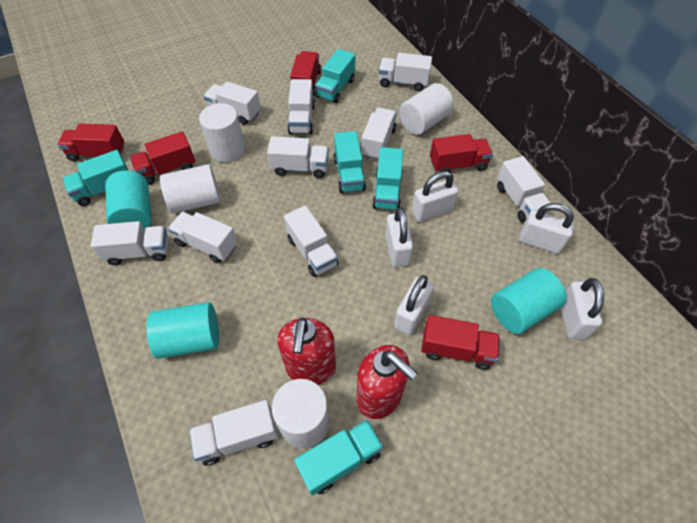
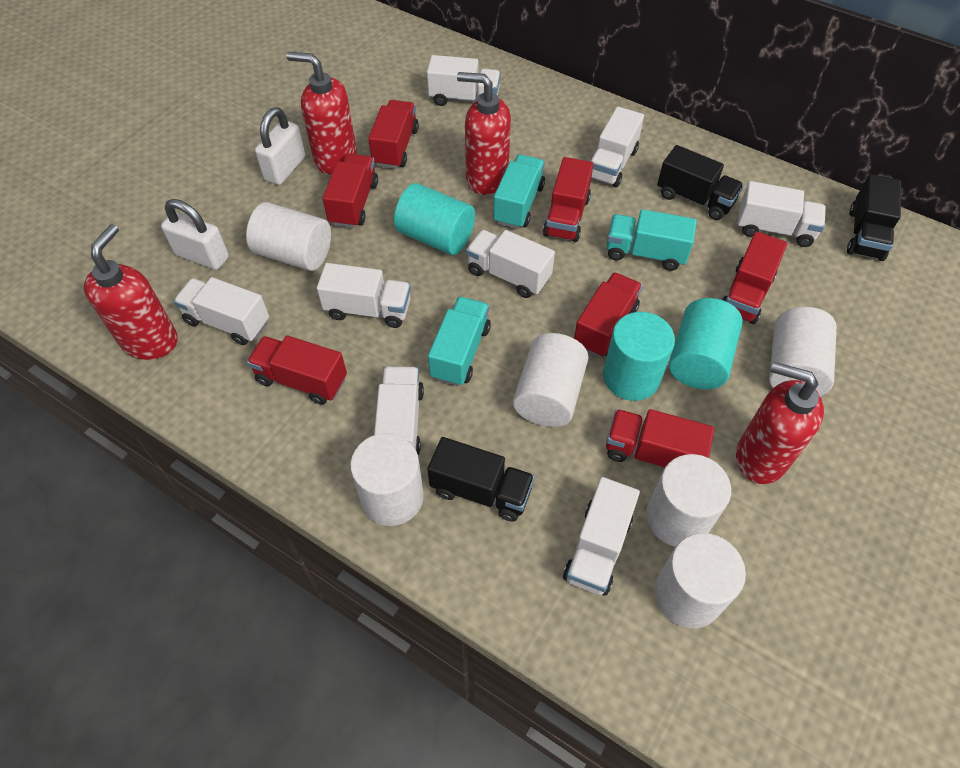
black truck: none = 0 -> [427,437,535,522] [657,145,744,220] [847,174,901,261] = 3
red soap dispenser: [277,317,336,385] [356,345,418,419] = 2 -> [84,224,178,360] [287,52,357,175] [457,72,511,195] [736,361,824,484] = 4
red truck: [57,123,125,162] [130,131,195,185] [290,51,321,96] [421,315,500,370] [430,134,493,172] = 5 -> [247,335,347,405] [323,154,378,228] [368,100,419,169] [543,157,593,242] [574,272,642,357] [606,409,714,467] [722,231,787,324] = 7
turquoise truck: [62,150,129,206] [294,420,383,495] [315,49,355,103] [333,131,366,193] [372,147,403,210] = 5 -> [428,297,491,386] [493,154,545,229] [607,209,697,271] = 3
white cylinder: [160,164,221,214] [199,103,245,163] [272,379,330,448] [399,83,454,135] = 4 -> [246,202,331,271] [350,433,424,526] [513,333,589,427] [646,454,731,547] [655,533,746,628] [769,307,837,396] = 6
white padlock: [385,207,413,267] [394,275,434,335] [412,171,458,222] [519,203,574,254] [561,278,604,339] = 5 -> [161,199,229,270] [255,107,305,185] = 2
white truck: [90,221,169,265] [168,212,238,263] [189,400,278,466] [203,82,261,125] [267,136,329,178] [284,205,339,277] [288,79,315,134] [361,108,397,160] [379,53,432,91] [497,156,551,222] = 10 -> [173,277,269,345] [317,263,411,328] [374,367,424,455] [427,55,501,106] [466,230,555,298] [563,477,640,596] [590,106,644,187] [737,181,826,247] = 8

